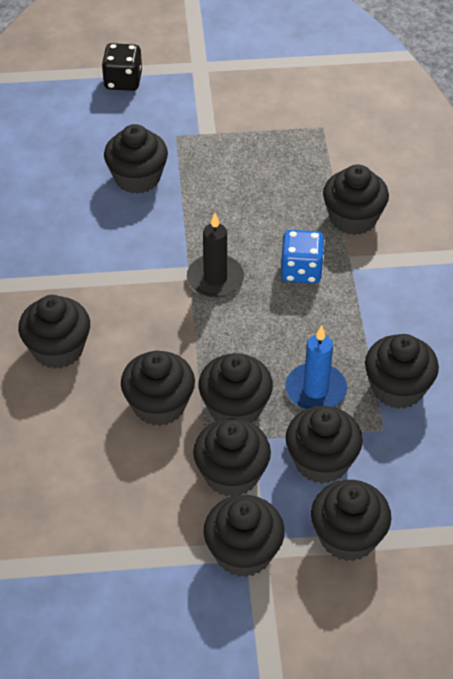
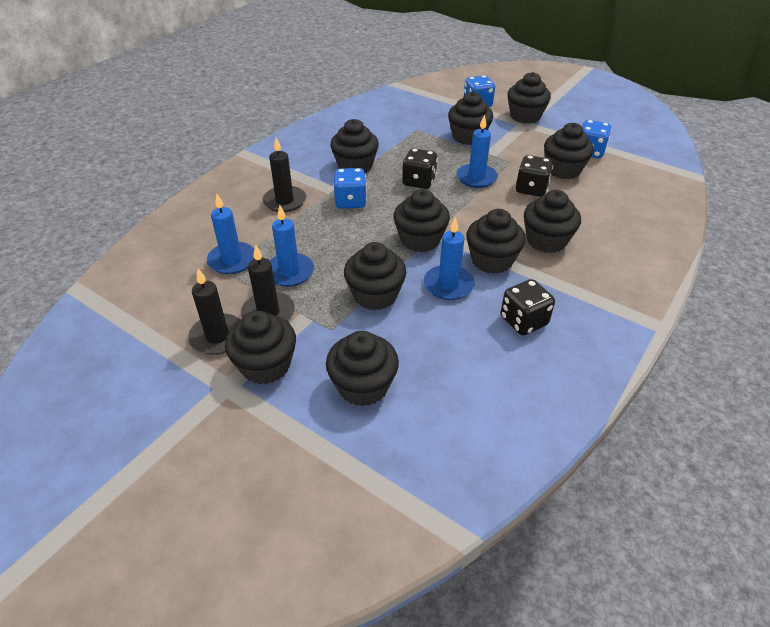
black candle: [187,213,244,298] = 1 -> [188,268,240,355] [241,244,295,321] [263,138,306,212] = 3
black dice: [102,43,142,91] = 1 -> [402,148,438,189] [501,279,555,335] [516,155,553,197] = 3
blue candle: [285,325,347,409] = 1 -> [207,194,255,274] [269,205,314,287] [424,217,475,300] [456,115,498,188] = 4
blue dice: [281,230,325,283] = 1 -> [333,168,367,209] [464,75,495,107] [582,120,611,158] = 3

